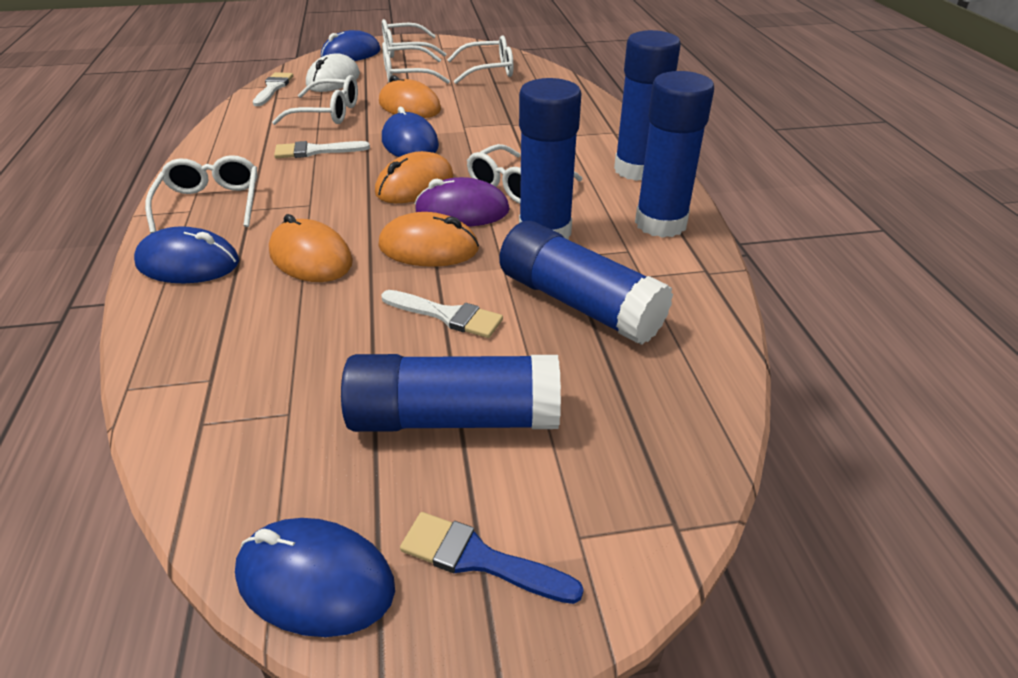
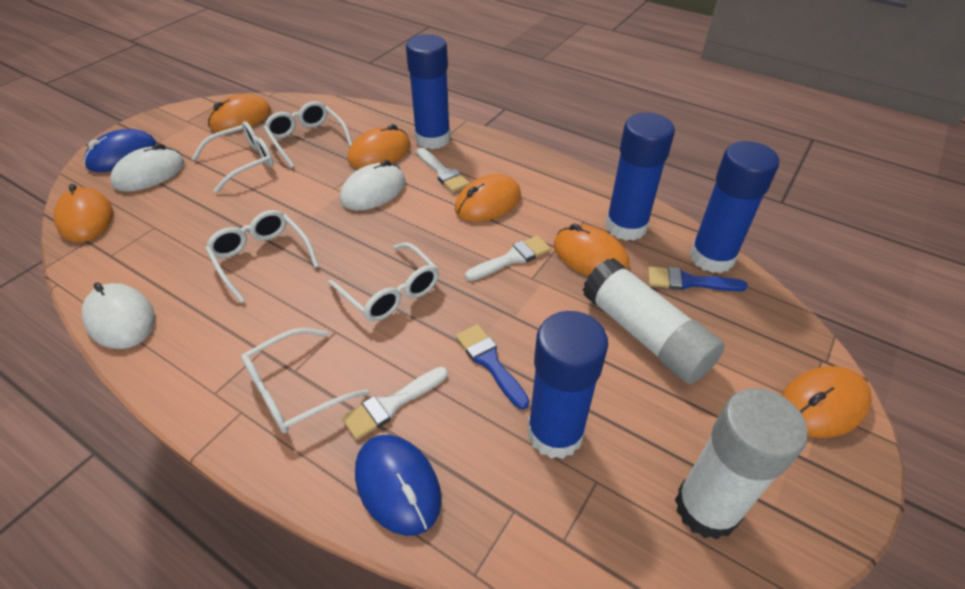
blue brush: [400,512,584,604] = 1 -> [456,324,529,410] [648,266,748,291] = 2
blue glue stick: [341,354,561,432] [499,221,673,345] [519,78,582,240] [614,30,681,181] [635,71,714,238] = 5 -> [406,34,451,149] [528,311,608,459] [605,113,675,241] [690,141,779,273] = 4
blue mouse: [134,226,239,283] [235,518,395,637] [321,30,380,61] [382,107,439,157] = 4 -> [84,129,157,172] [355,435,442,536] = 2
orange mouse: [269,214,353,282] [375,151,454,203] [378,212,479,267] [379,75,441,118] = 4 -> [54,184,113,242] [208,94,271,132] [348,124,411,168] [455,174,521,222] [554,223,630,276] [781,366,872,438] = 6
purple mouse: [415,177,510,227] = 1 -> none = 0
white glasses: [145,155,258,233] [272,75,358,125] [382,19,446,58] [382,42,450,84] [447,35,513,84] [467,144,582,204] = 6 -> [192,121,274,193] [205,210,319,303] [241,328,369,434] [264,101,352,168] [328,242,439,322] = 5
white glue stick: none = 0 -> [583,258,725,384] [675,388,808,540] = 2
white mouse: [306,53,360,92] = 1 -> [82,282,155,349] [110,143,184,192] [340,160,405,211] = 3

